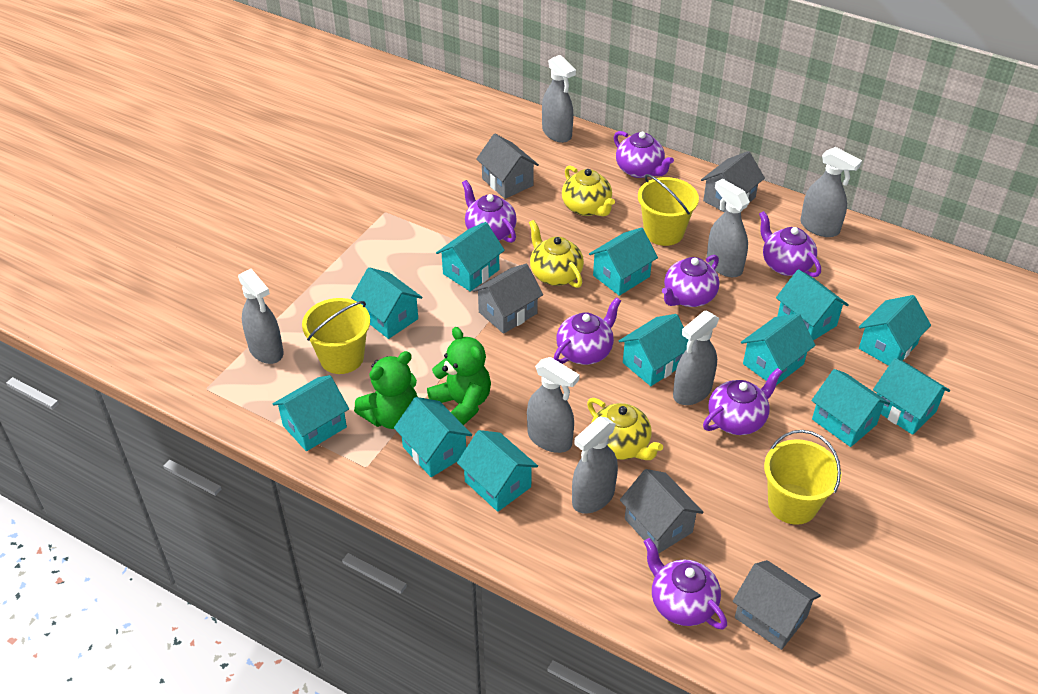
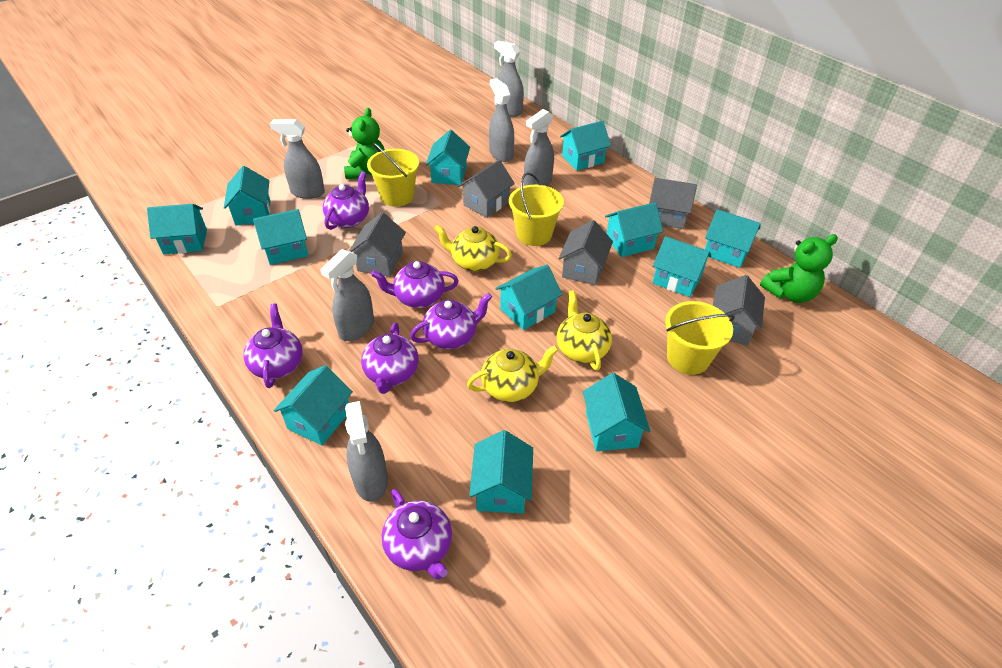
grey spray bottle: [238,269,284,364] [527,357,580,453] [542,55,576,143] [572,416,618,514] [673,311,719,405] [707,179,750,277] [800,147,862,237] = 7 -> [270,119,325,199] [320,249,374,341] [345,401,388,502] [489,78,514,162] [494,41,524,117] [524,109,554,186] = 6
purple teapot: [462,180,517,243] [554,297,621,365] [614,131,674,178] [644,538,727,629] [662,255,719,307] [703,368,783,435] [759,211,821,277] = 7 -> [243,304,302,388] [323,171,369,230] [361,323,419,394] [371,261,459,308] [381,489,452,580] [410,293,492,349] = 6

